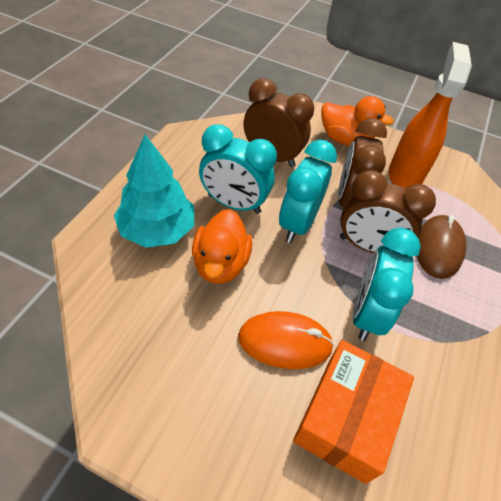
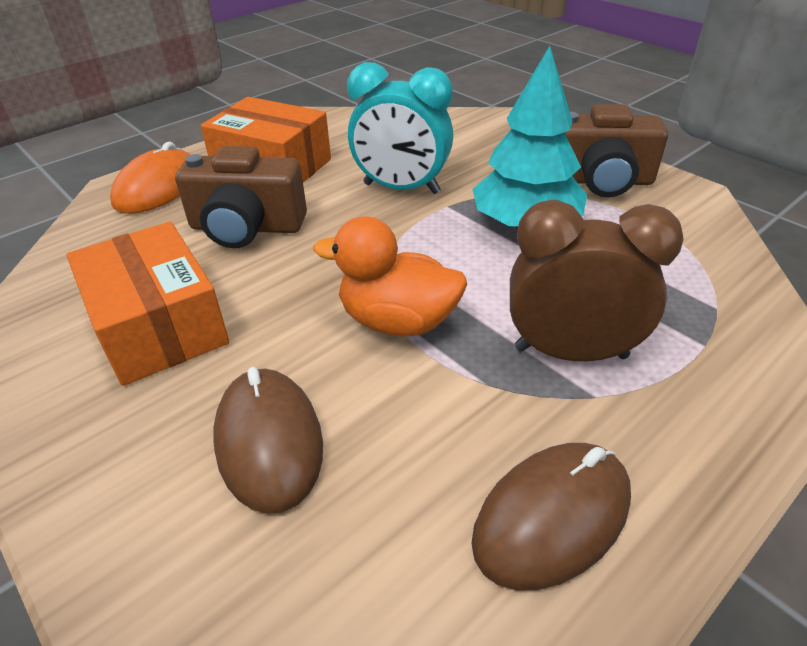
brown camera: none = 0 -> [175,146,307,248] [564,104,668,197] = 2
brown clock: [244,78,314,167] [338,118,387,207] [340,170,436,253] = 3 -> [510,200,683,361] = 1
brown mouse: [417,215,466,279] = 1 -> [213,367,323,514] [471,443,631,590] = 2
orange box: [293,340,414,484] = 1 -> [66,221,229,386] [201,97,331,182] = 2
orange duck: [192,209,252,284] [321,96,394,146] = 2 -> [313,216,467,337] = 1
orange spray bottle: [389,42,472,189] = 1 -> none = 0
turquoise clock: [199,124,277,214] [279,140,337,243] [353,228,421,341] = 3 -> [347,62,453,194] = 1

